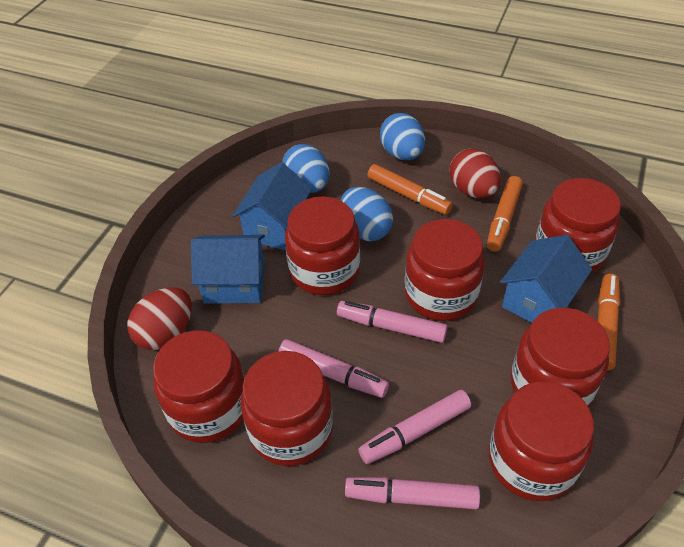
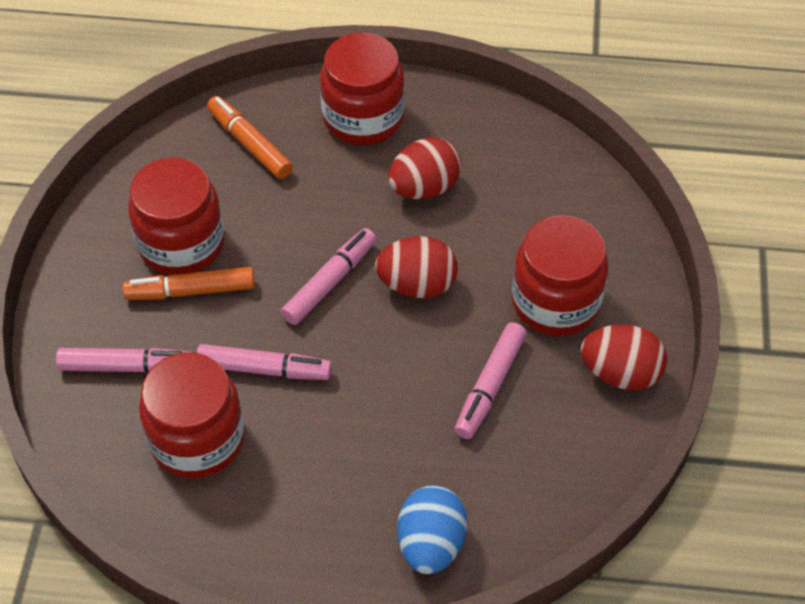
blue egg: [282,144,330,193] [341,187,393,241] [380,113,425,160] = 3 -> [397,485,467,574] = 1
blue house: [191,235,265,304] [233,162,312,251] [500,235,592,323] = 3 -> none = 0
orange marker: [367,164,453,215] [487,176,523,252] [598,274,620,370] = 3 -> [122,267,255,300] [207,96,293,179] = 2
red egg: [127,287,192,350] [450,149,501,198] = 2 -> [375,236,458,298] [388,137,461,199] [581,324,667,390] = 3
red jar: [153,330,245,443] [241,351,333,466] [285,196,360,295] [405,219,485,321] [489,381,594,501] [511,308,610,407] [535,178,621,274] = 7 -> [128,158,225,275] [139,352,245,478] [320,33,405,145] [512,215,608,336] = 4

